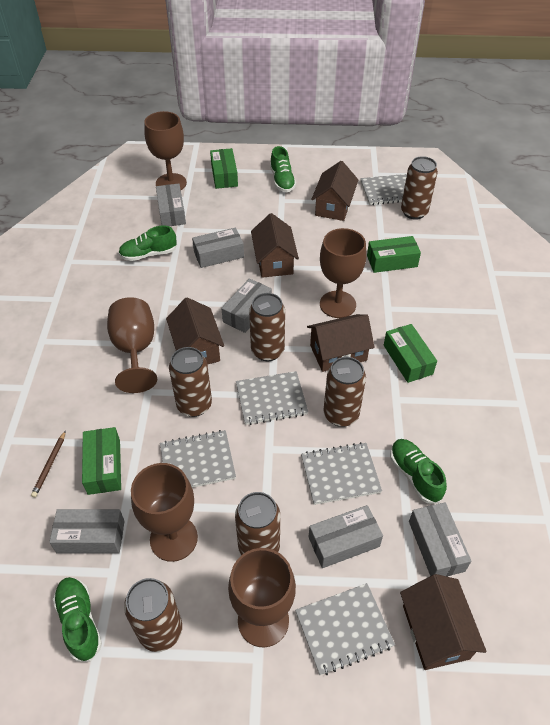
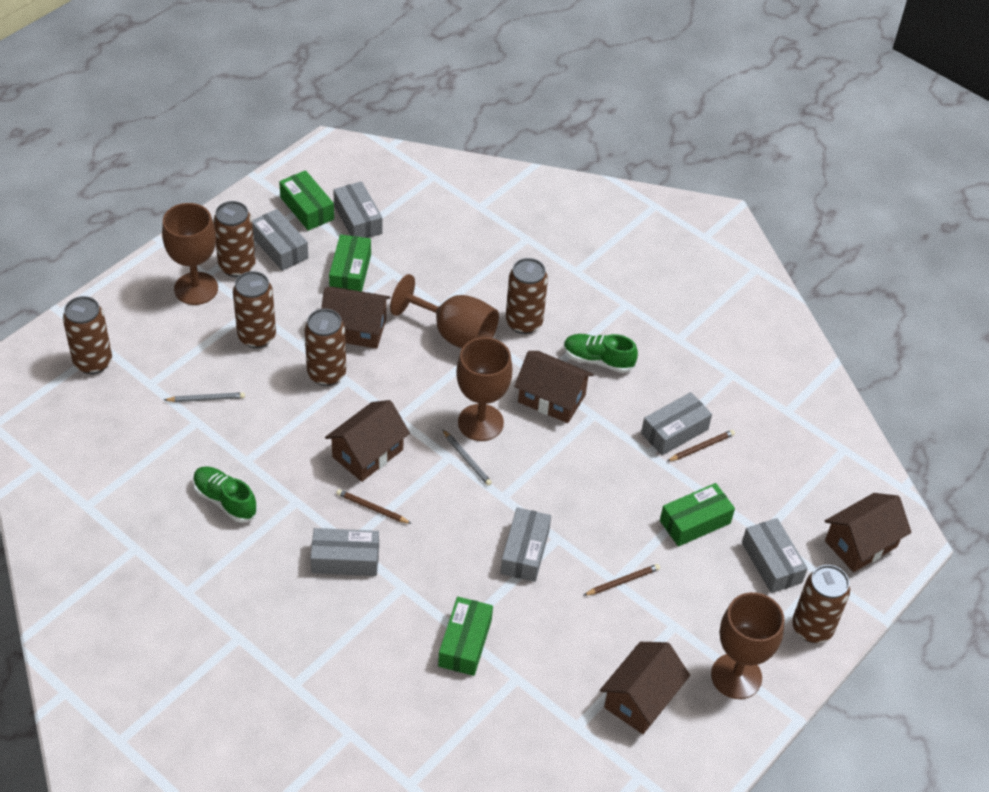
brown goblet: [107,297,157,393] [131,463,198,562] [144,111,187,190] [228,548,296,648] [320,228,366,318] = 5 -> [162,203,218,305] [390,274,499,349] [456,337,513,441] [711,592,785,699] = 4
brown pencil: [31,430,66,497] = 1 -> [336,489,412,524] [583,564,660,596] [667,430,735,461] = 3
green shoe: [53,577,102,662] [118,226,177,261] [270,146,296,192] [390,439,447,504] = 4 -> [193,466,258,523] [564,334,638,373] = 2
grey notebook: [160,430,236,488] [236,371,308,425] [295,583,395,675] [301,442,382,505] [360,174,407,205] = 5 -> none = 0
grey pencil: none = 0 -> [164,392,245,402] [442,429,492,486] = 2

